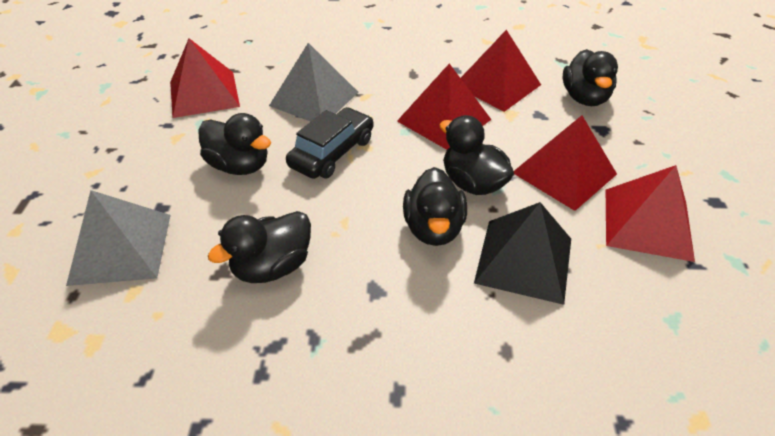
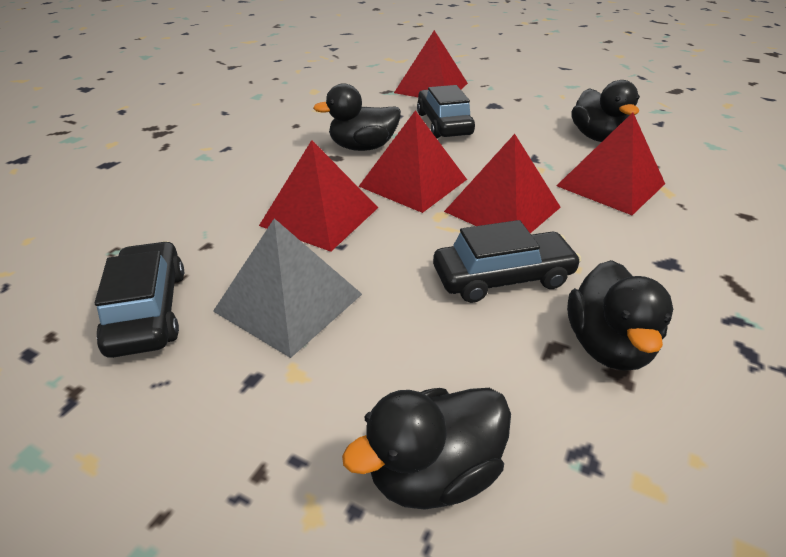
black car: [286,107,374,179] = 1 -> [95,241,184,358] [417,85,475,138] [433,220,581,303] = 3
black duck: [198,113,271,175] [208,211,311,283] [403,167,467,246] [439,115,514,195] [563,49,618,106] = 5 -> [313,83,401,151] [342,388,511,510] [567,260,673,371] [571,80,640,142] = 4
black pyramid: [474,202,571,305] = 1 -> none = 0
grey pyramid: [66,190,171,286] [269,43,358,122] = 2 -> [213,218,362,358] = 1

